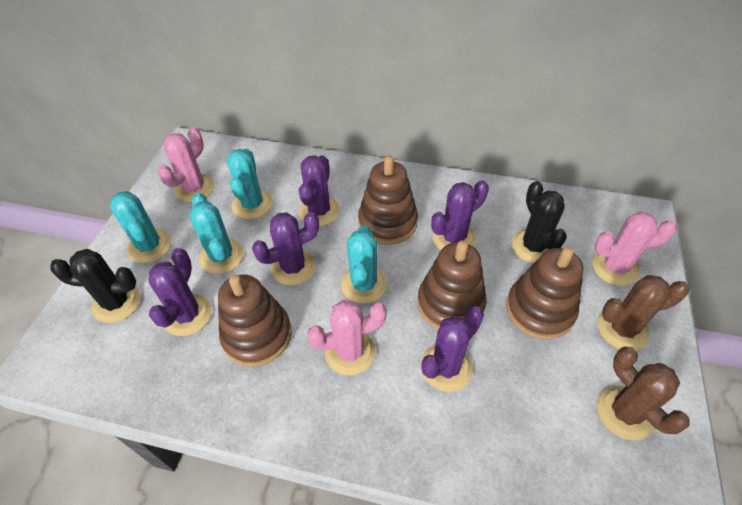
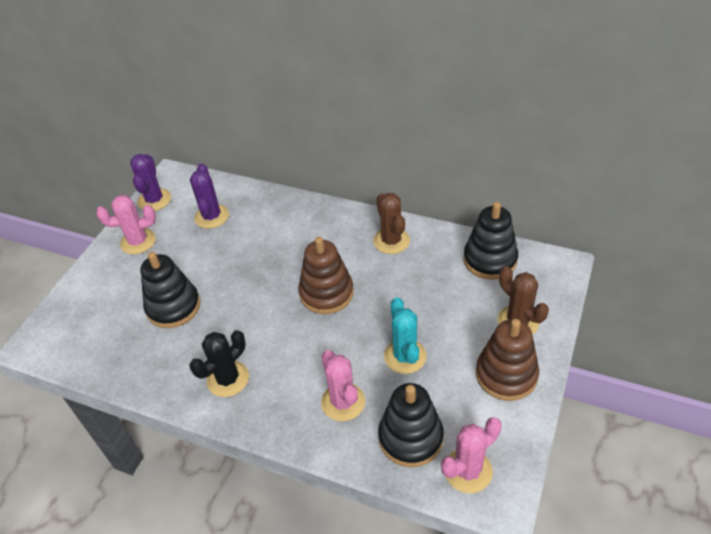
black cactus: [50,249,141,323] [512,181,567,263] = 2 -> [189,330,249,397] = 1
black stacking toy: none = 0 -> [140,252,200,328] [378,383,444,467] [464,202,518,280] = 3
brown stacking toy: [218,274,292,367] [358,155,418,245] [417,240,486,329] [506,247,584,339] = 4 -> [299,237,354,314] [476,319,539,401] = 2
purple cactus: [149,248,212,336] [252,212,319,286] [299,155,340,226] [420,306,484,392] [431,180,489,250] = 5 -> [130,154,171,211] [190,163,229,229] = 2
turquoise cactus: [110,191,171,263] [190,193,244,274] [227,149,273,219] [341,225,387,304] = 4 -> [384,297,427,374] = 1

